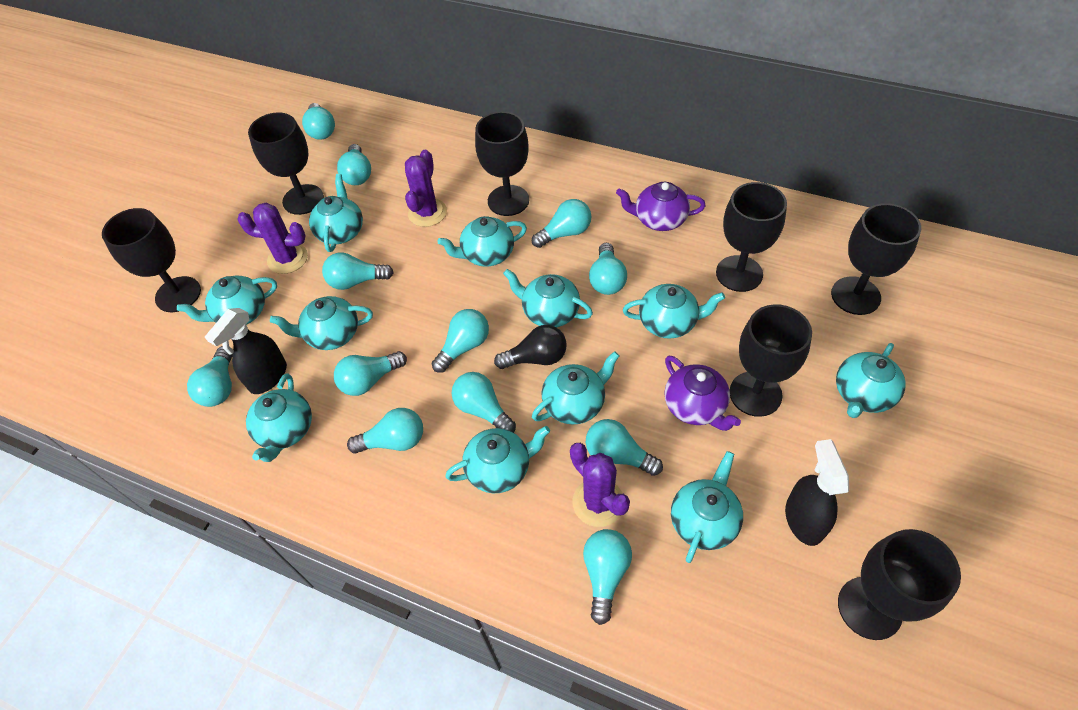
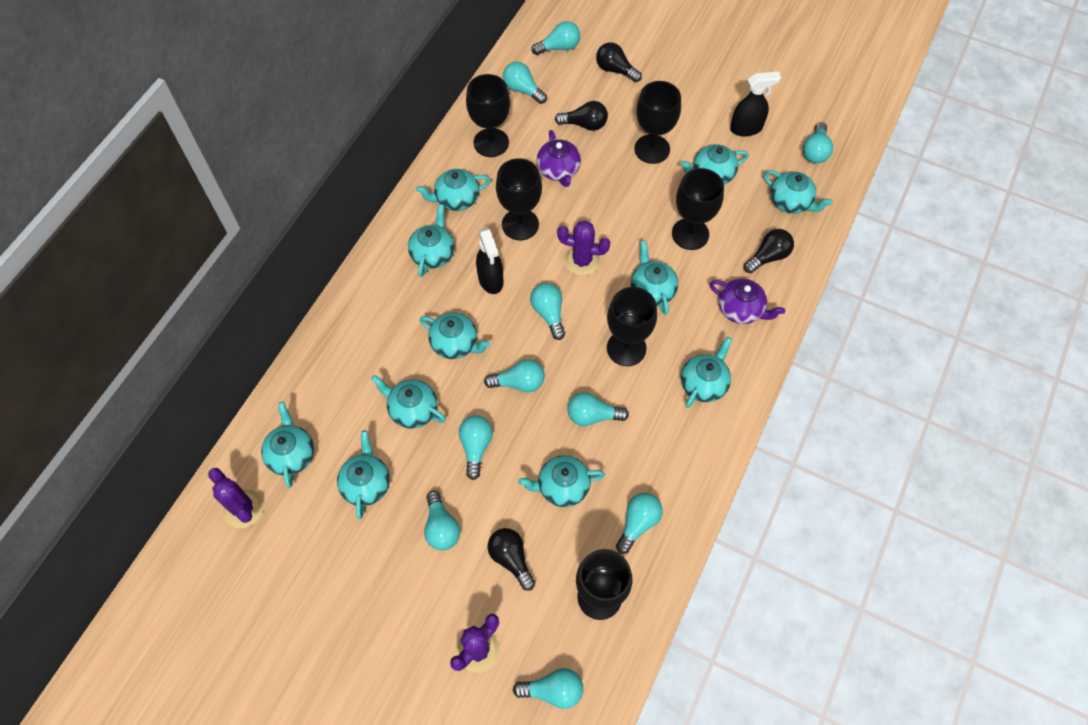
black goblet: [102,208,201,312] [248,112,324,215] [475,112,529,216] [716,182,787,292] [729,304,812,417] [831,203,921,315] [838,529,961,640] = 7 -> [466,74,510,157] [496,158,542,240] [576,549,632,620] [607,287,657,366] [634,81,681,164] [672,168,724,250] = 6
black light bulb: [494,325,567,369] = 1 -> [488,528,535,591] [555,101,608,131] [596,42,642,82] [744,229,794,273] = 4
turquoise light bulb: [187,346,233,407] [302,103,335,140] [322,253,394,290] [334,351,407,396] [337,144,371,185] [347,408,423,454] [432,309,489,373] [452,372,516,433] [532,199,591,248] [583,529,632,625] [586,419,663,476] [589,243,627,295] = 12 -> [424,491,460,550] [459,416,493,480] [484,359,545,393] [503,62,547,104] [513,668,583,709] [530,283,565,340] [532,21,580,55] [567,392,629,426] [616,493,663,554] [803,122,833,163] = 10

